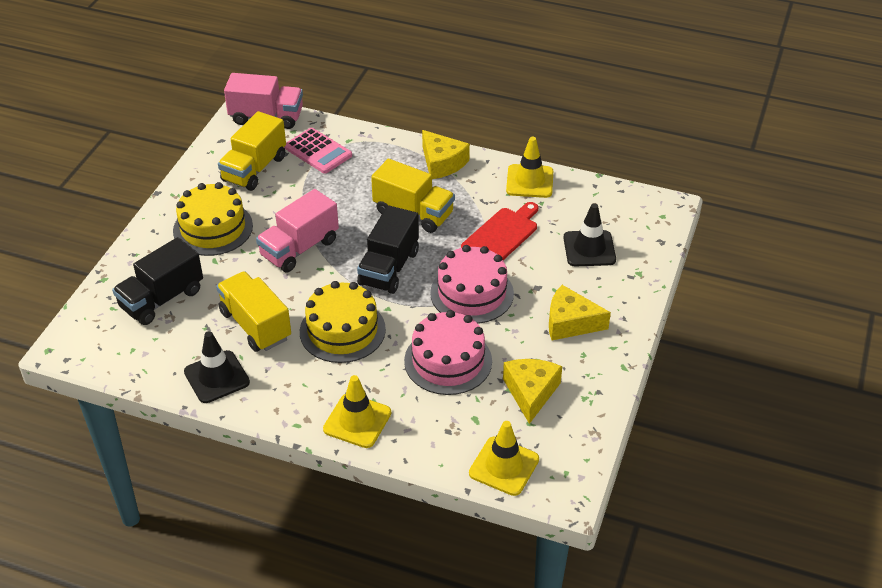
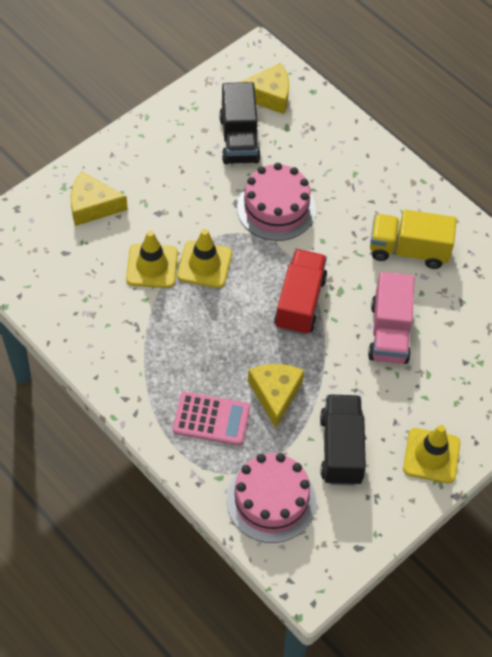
black traffic cone: [184,331,250,403] [564,203,616,266] = 2 -> none = 0
pink truck: [224,73,303,129] [256,189,339,272] = 2 -> [368,272,415,364] = 1
red cutting board: [461,202,538,260] = 1 -> none = 0
red truck: none = 0 -> [274,249,327,335] = 1
yellow cake: [173,182,253,256] [300,281,386,363] = 2 -> none = 0
yellow truck: [216,271,291,352] [218,111,286,191] [371,159,455,233] = 3 -> [370,210,457,269] = 1

